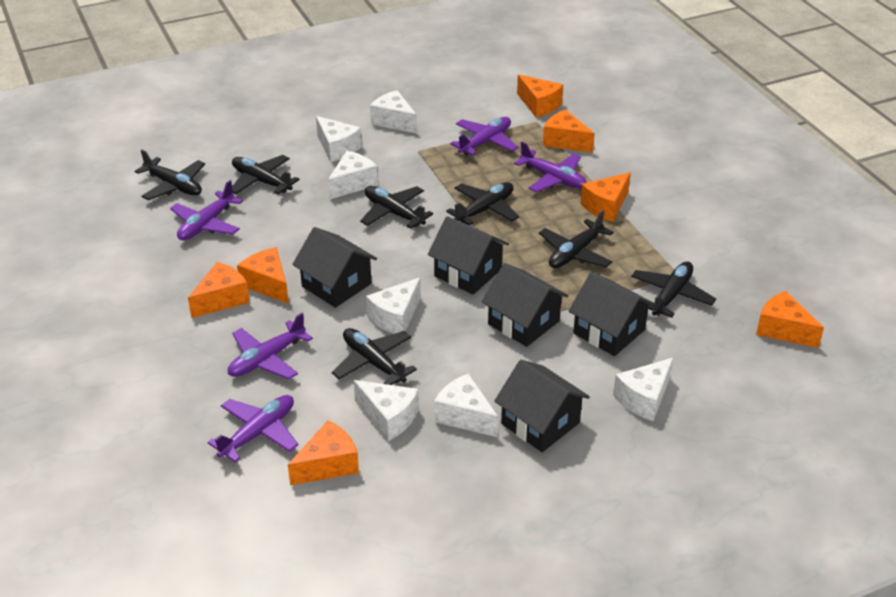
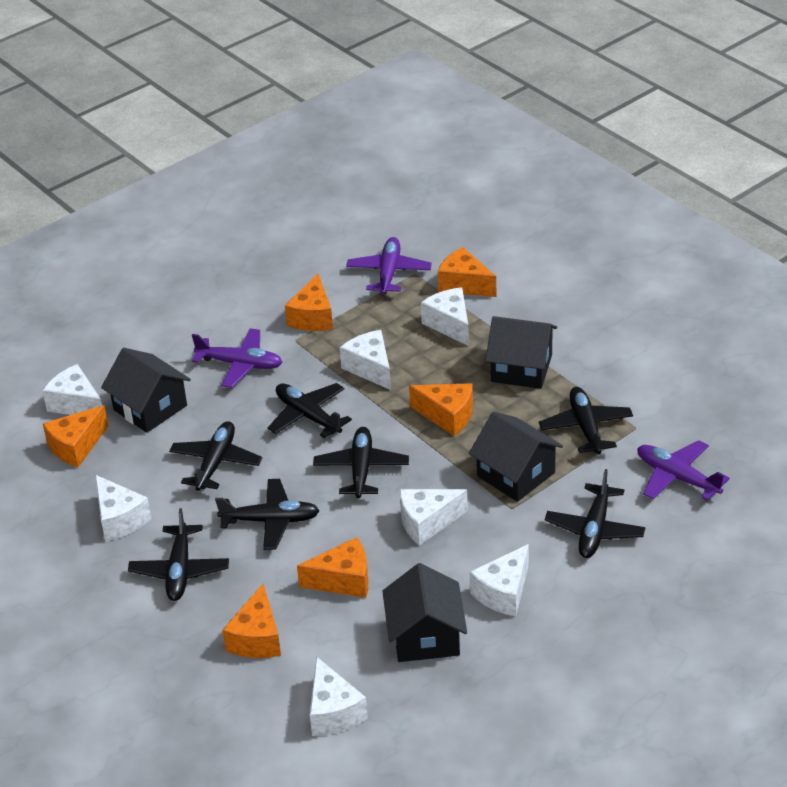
black house: [292,227,377,308] [428,216,509,295] [482,263,568,347] [494,360,590,452] [569,272,655,356] = 5 -> [101,348,191,433] [382,563,467,662] [469,412,563,502] [485,316,557,389] = 4
orange cheese: [188,262,250,318] [237,247,289,304] [288,420,359,485] [517,75,563,117] [543,109,595,153] [580,172,631,222] [756,291,824,348] = 7 -> [43,405,108,467] [223,584,281,658] [285,273,333,331] [297,537,368,598] [409,383,473,436] [438,247,497,297] = 6
purple plane: [170,180,243,240] [208,395,298,462] [228,313,313,380] [450,117,518,155] [514,142,587,192] = 5 -> [192,328,283,388] [346,237,432,295] [638,440,730,501] = 3

